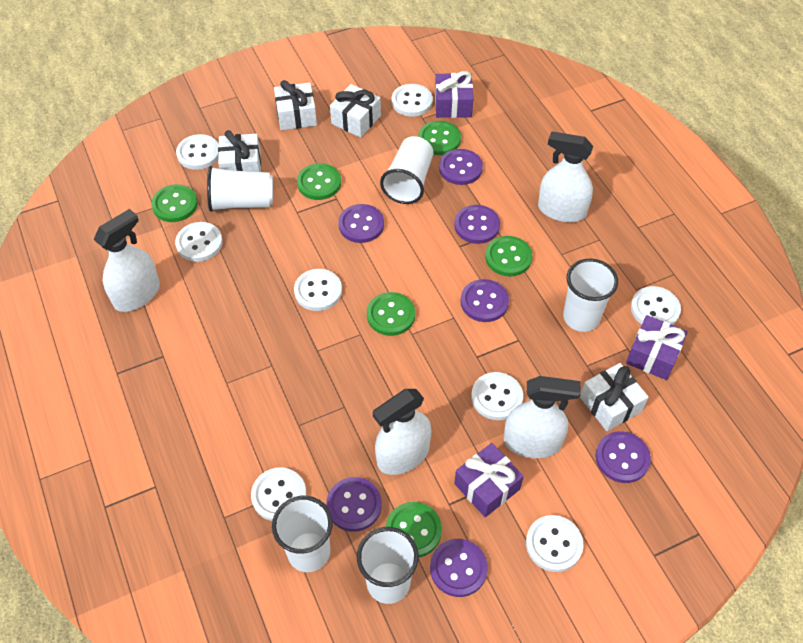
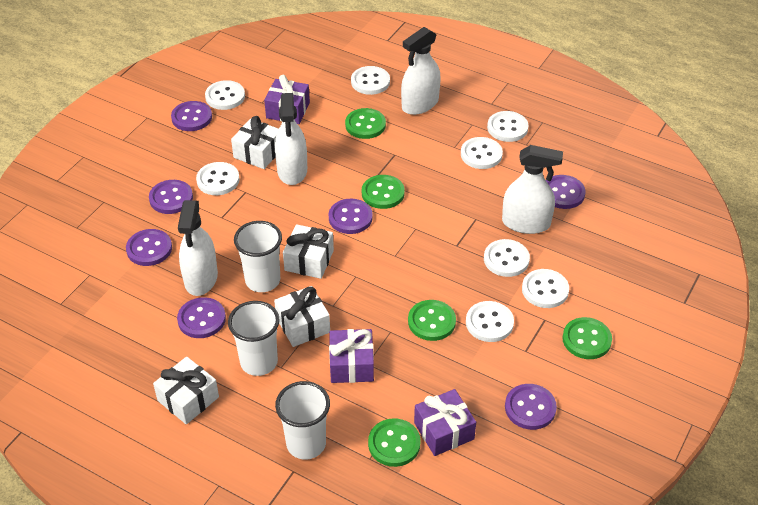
green button: [151,184,198,222] [297,163,341,200] [367,292,415,336] [386,502,442,558] [418,121,461,155] [485,236,532,276] = 6 -> [345,108,386,139] [362,175,405,209] [368,418,421,467] [408,300,456,341] [562,317,612,359] = 5
white cup: [207,166,273,212] [272,496,333,572] [357,527,418,604] [380,136,434,204] [563,259,618,332] = 5 -> [228,301,279,376] [234,221,282,292] [275,381,330,460] = 3

